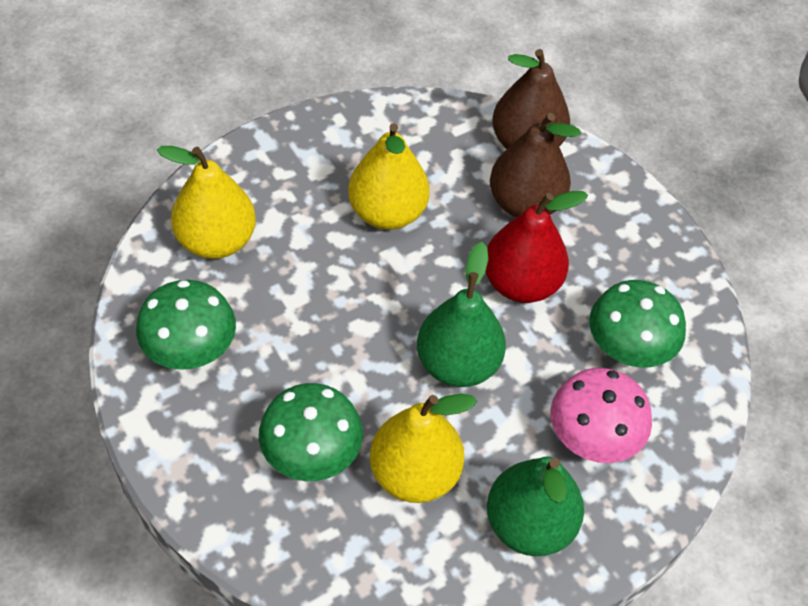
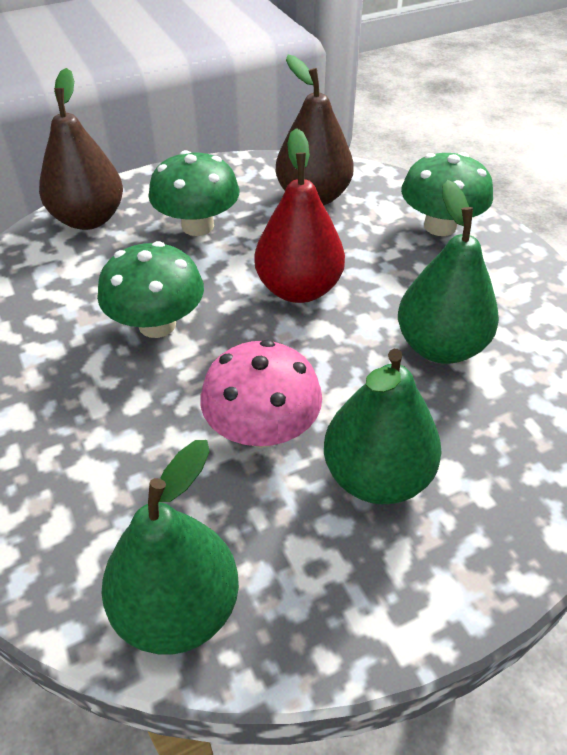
green pear: [417,242,506,387] [487,457,584,556] = 2 -> [101,440,239,655] [324,349,442,504] [398,180,499,364] = 3
yellow pear: [157,146,256,259] [348,123,430,230] [370,394,477,503] = 3 -> none = 0

